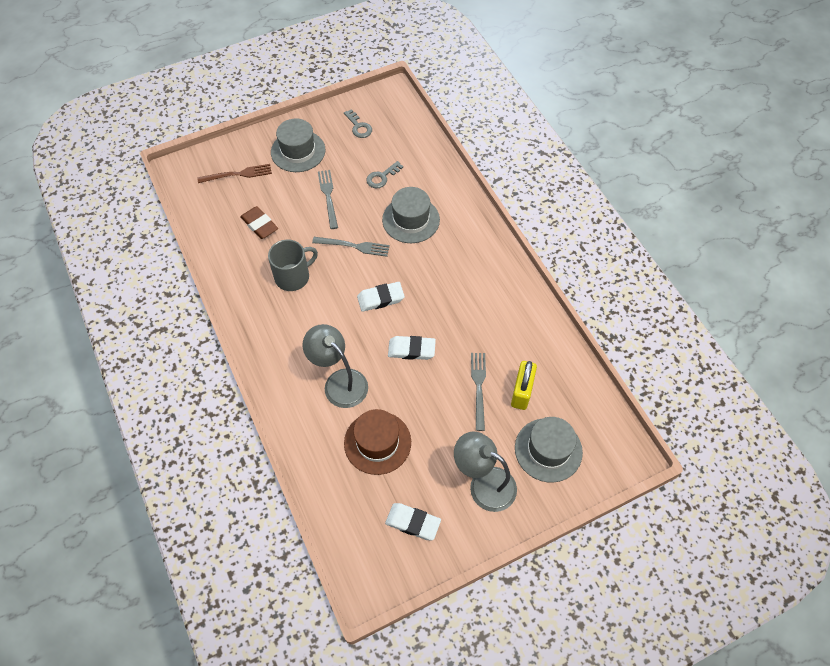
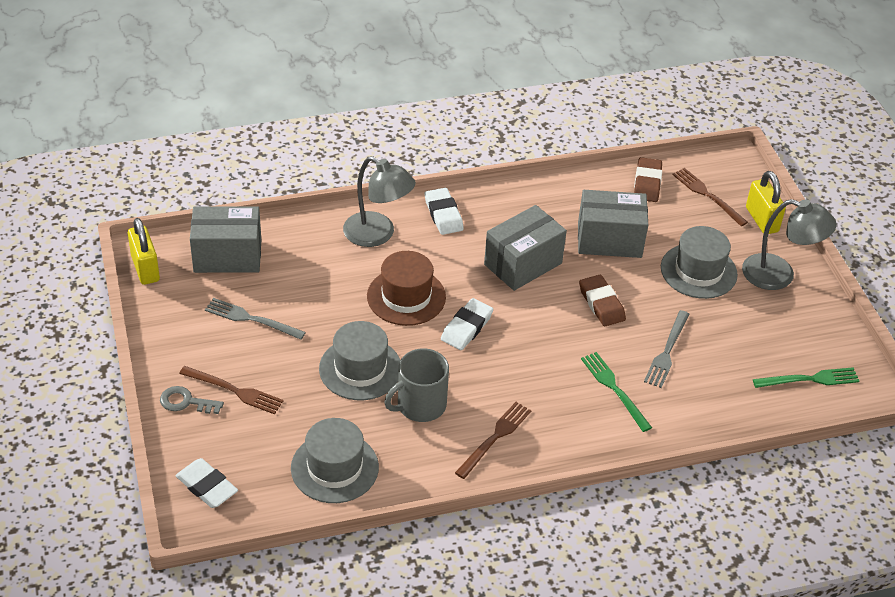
brown eraser: [240,206,278,239] = 1 -> [579,275,626,326] [634,157,662,202] = 2
brown fork: [197,164,272,183] = 1 -> [179,366,284,414] [455,402,531,479] [672,168,748,226] = 3
green fork: none = 0 -> [581,352,652,432] [753,367,860,388] = 2
grey box: none = 0 -> [190,206,261,273] [484,205,567,291] [578,190,648,258] = 3
grey fork: [312,237,390,257] [318,170,338,229] [471,353,486,431] = 3 -> [205,298,306,340] [644,310,690,388] = 2
grey key: [344,109,372,138] [366,161,403,188] = 2 -> [160,386,224,414] = 1
yellow padlock: [511,361,537,410] = 1 -> [128,218,160,285] [746,171,786,234] = 2

